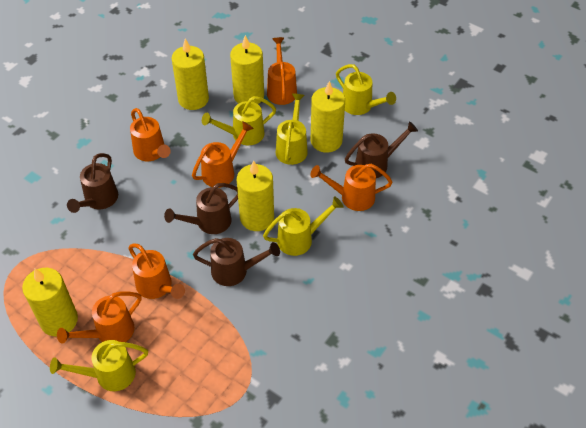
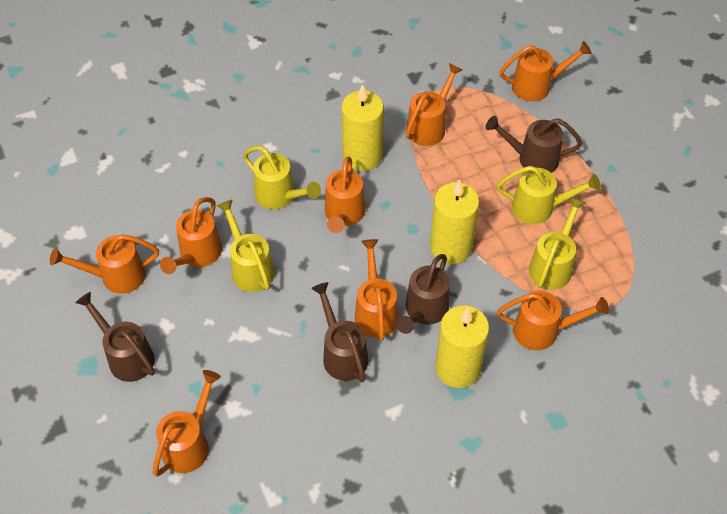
orange watering can: [57,291,142,344] [128,243,185,299] [130,108,171,161] [192,121,254,188] [267,37,297,105] [310,164,392,211] = 6 -> [50,234,159,294] [153,370,221,477] [160,197,222,274] [325,156,365,233] [355,239,398,341] [406,63,463,146] [497,291,609,350] [499,41,592,101] = 8
yellow candle: [22,268,78,336] [172,39,209,110] [230,35,264,104] [237,161,274,231] [311,81,345,153] = 5 -> [341,84,384,171] [430,179,480,264] [435,306,489,388] = 3
yellow watering can: [50,340,148,391] [202,96,276,145] [263,197,343,256] [276,93,308,165] [336,64,396,115] = 5 -> [217,199,275,292] [243,146,321,209] [497,166,601,224] [529,197,586,290] = 4

